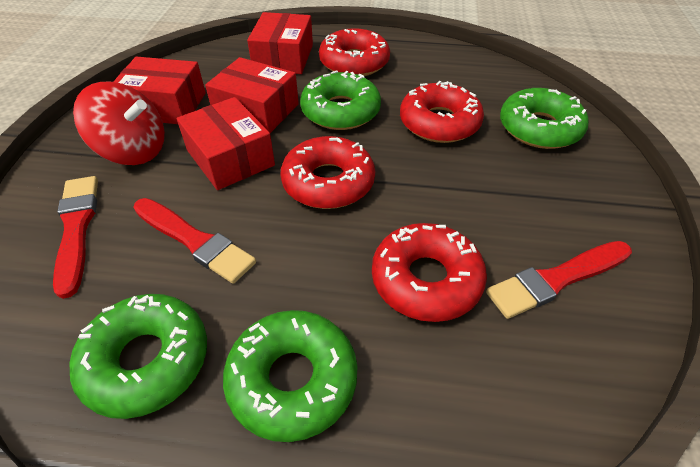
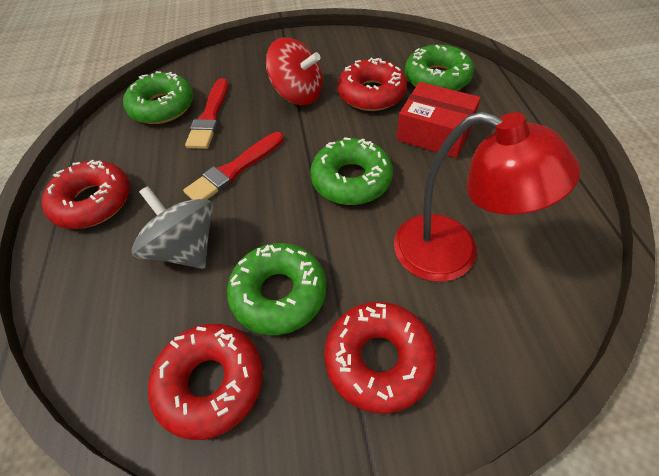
grey spinning top: none = 0 -> [131,186,213,269] = 1
red box: [113,57,206,124] [177,97,275,190] [205,57,299,133] [247,12,313,74] = 4 -> [396,82,481,158] = 1
red brush: [53,176,98,299] [133,198,256,284] [486,241,632,319] = 3 -> [183,132,284,200] [185,78,228,149] = 2
red lamp: none = 0 -> [394,111,580,282] = 1

